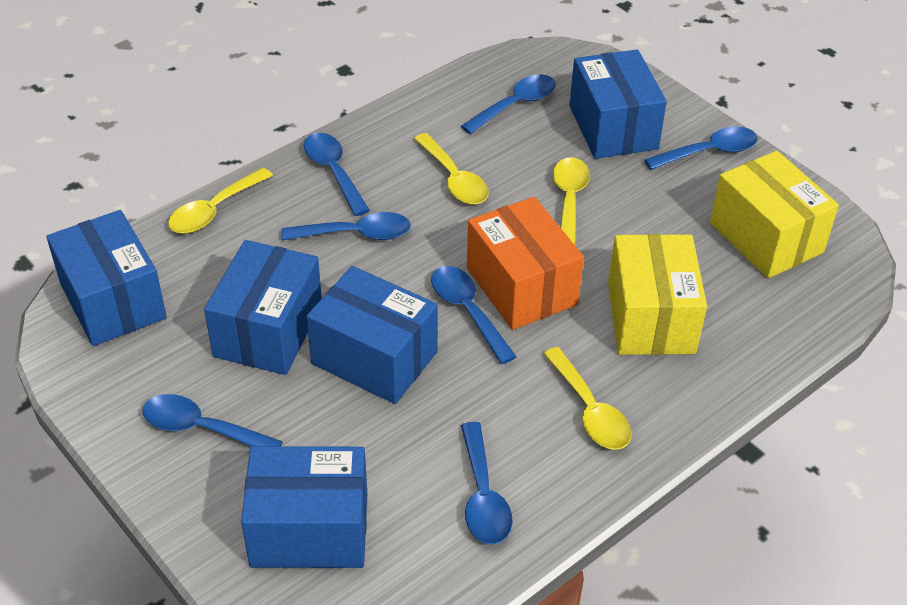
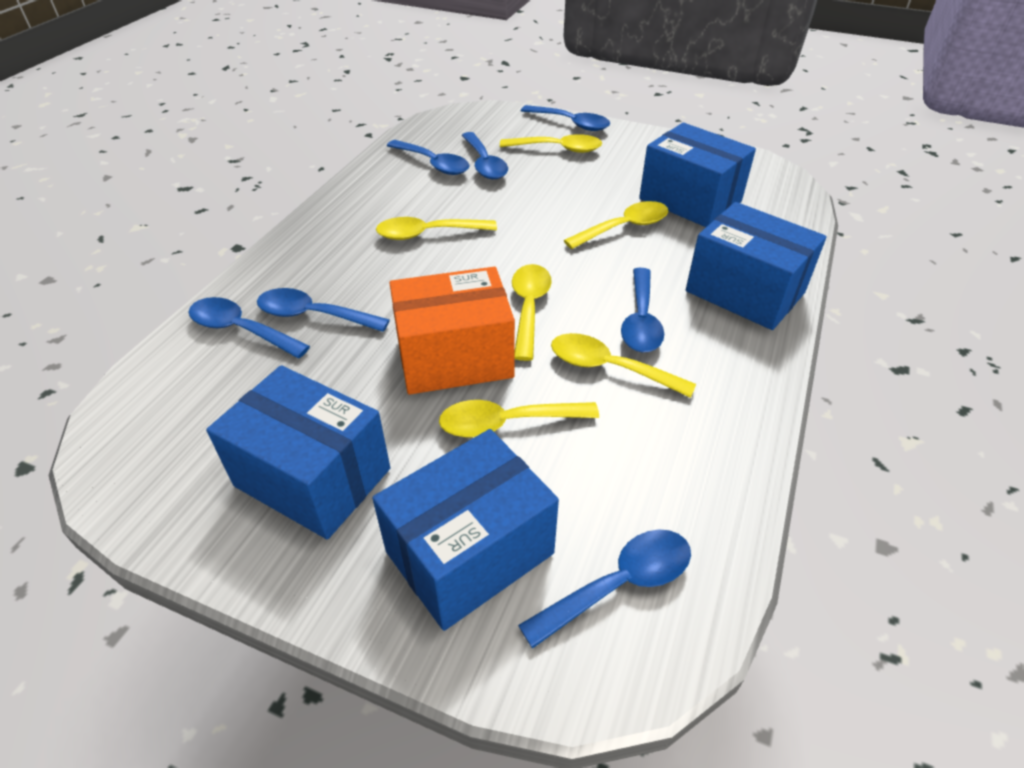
blue box: [46,210,167,346] [204,240,322,375] [241,446,367,568] [306,266,438,404] [569,49,667,159] = 5 -> [206,365,390,539] [372,429,559,631] [639,123,756,227] [686,202,827,330] = 4
yellow box: [608,234,707,355] [710,151,839,278] = 2 -> none = 0
yellow spoon: [168,167,273,234] [414,133,489,205] [543,347,631,450] [553,157,590,245] = 4 -> [376,217,497,240] [439,400,599,438] [500,134,602,153] [512,264,552,361] [551,333,696,398] [564,201,668,249] = 6

